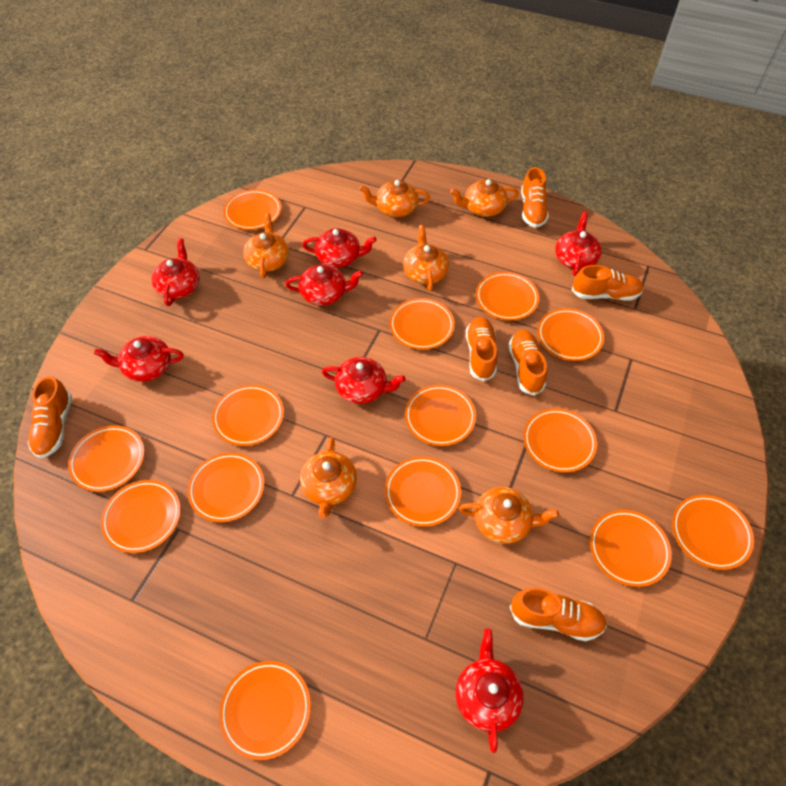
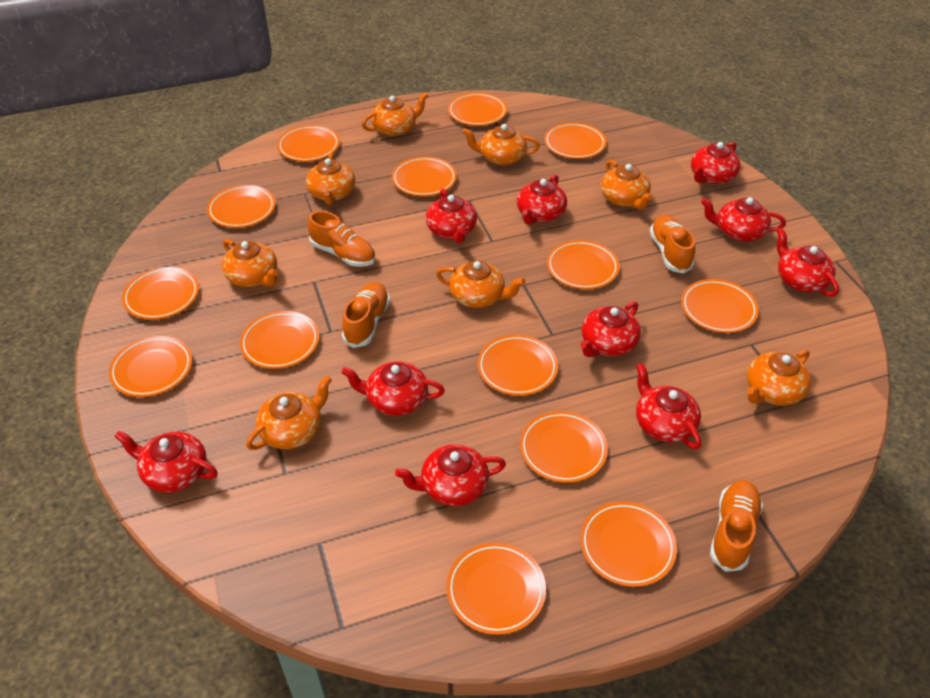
orange shoe: [28,376,72,459] [466,317,497,381] [508,330,547,396] [510,587,607,641] [521,167,549,228] [572,265,644,301] = 6 -> [308,211,376,267] [342,282,390,348] [650,215,695,274] [710,480,763,572] = 4
orange teapot: [243,213,289,279] [300,437,357,518] [359,180,430,217] [403,225,449,291] [450,179,519,217] [459,487,559,544] = 6 -> [222,239,278,287] [246,375,332,450] [306,153,355,205] [362,92,428,136] [436,261,525,308] [462,124,540,165] [601,160,653,210] [747,350,811,406] = 8
red teapot: [94,336,184,382] [151,238,200,306] [286,264,363,306] [302,228,377,268] [322,357,406,404] [456,629,524,753] [555,212,602,276] = 7 -> [114,431,218,493] [341,361,445,416] [395,444,506,506] [425,189,477,243] [517,175,567,225] [580,302,641,357] [636,363,701,450] [691,142,740,184] [701,197,786,242] [777,228,839,297] = 10

